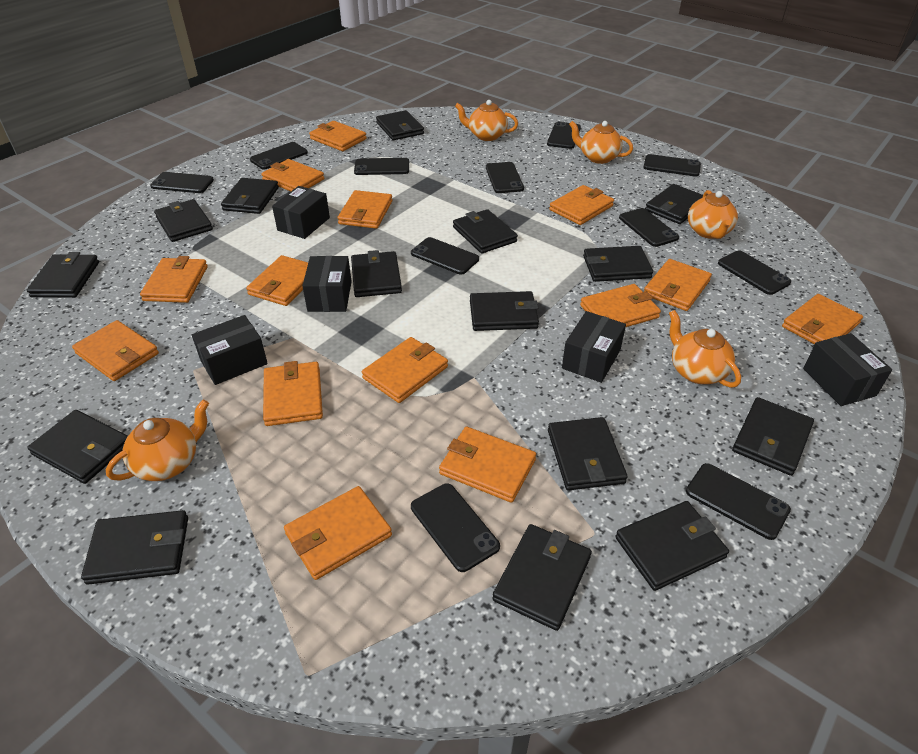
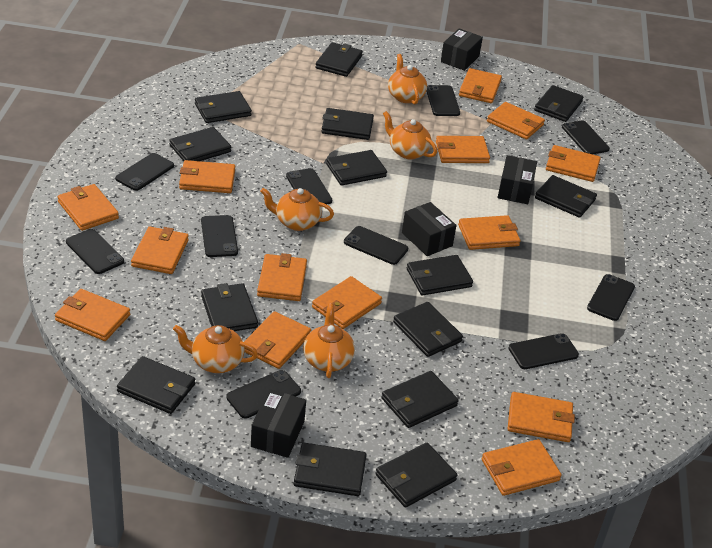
black box: [192,315,268,385] [272,186,330,239] [302,256,352,312] [562,311,626,383] [803,333,892,406] = 5 -> [251,389,306,458] [402,202,457,256] [441,28,483,71] [497,155,537,204] = 4
black phone: [150,172,214,193] [250,142,308,169] [354,158,409,175] [411,237,479,274] [411,483,500,572] [486,162,524,193] [547,121,581,149] [619,208,679,247] [643,154,701,177] [686,463,791,540] [718,250,791,295] = 11 -> [66,229,124,274] [116,153,174,191] [201,215,238,257] [226,370,301,419] [286,168,332,204] [344,226,408,265] [426,85,460,116] [508,333,579,369] [562,120,610,154] [587,274,635,321] = 10
black wallet: [27,252,99,298] [27,410,128,484] [81,510,188,584] [154,199,213,242] [221,178,279,214] [351,250,402,297] [376,110,424,140] [453,209,518,254] [470,291,539,331] [493,524,592,631] [548,417,627,490] [583,246,653,282] [615,501,729,591] [645,184,703,224] [732,397,814,476] = 15 -> [117,356,195,414] [169,127,231,161] [195,91,252,123] [201,283,258,331] [294,443,367,496] [315,42,363,77] [321,108,374,140] [326,150,387,186] [375,442,457,508] [381,371,459,428] [393,302,463,357] [407,255,473,296] [534,85,584,122] [535,175,597,218] = 14

